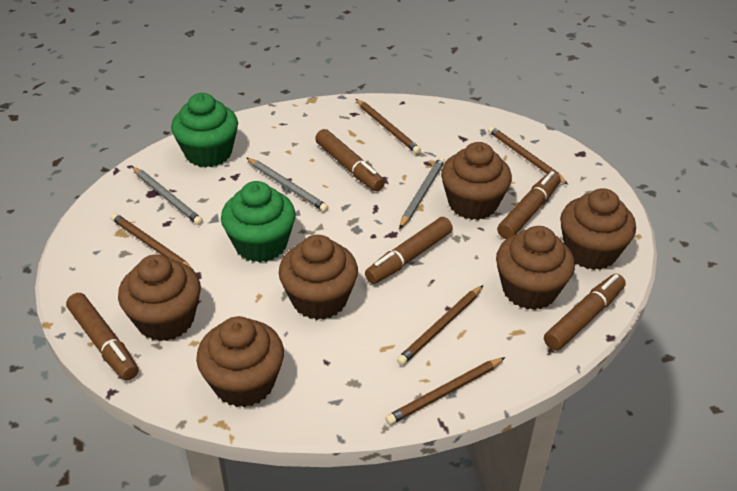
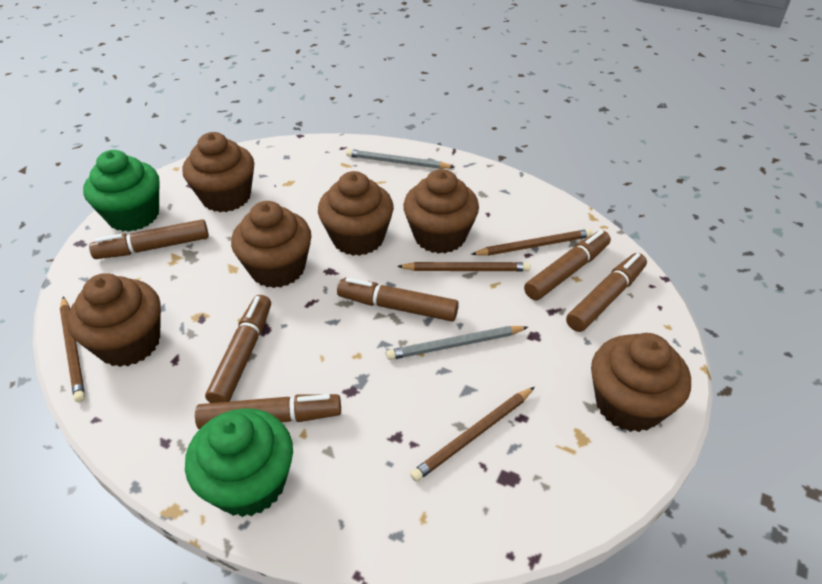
brown marker: [66,293,139,381] [315,129,385,191] [365,217,453,284] [497,171,561,239] [544,274,626,351] = 5 -> [89,219,209,259] [195,394,341,429] [205,295,271,403] [337,278,459,321] [524,230,611,301] [566,253,647,332] = 6
brown pencil: [111,213,195,272] [356,99,421,154] [385,357,505,425] [397,285,483,365] [488,126,568,185] = 5 -> [60,296,85,402] [397,262,531,271] [410,387,535,482] [471,229,593,256] = 4
grey pencil: [132,166,203,225] [247,158,329,212] [399,157,445,229] = 3 -> [346,149,454,169] [386,326,528,360] = 2

